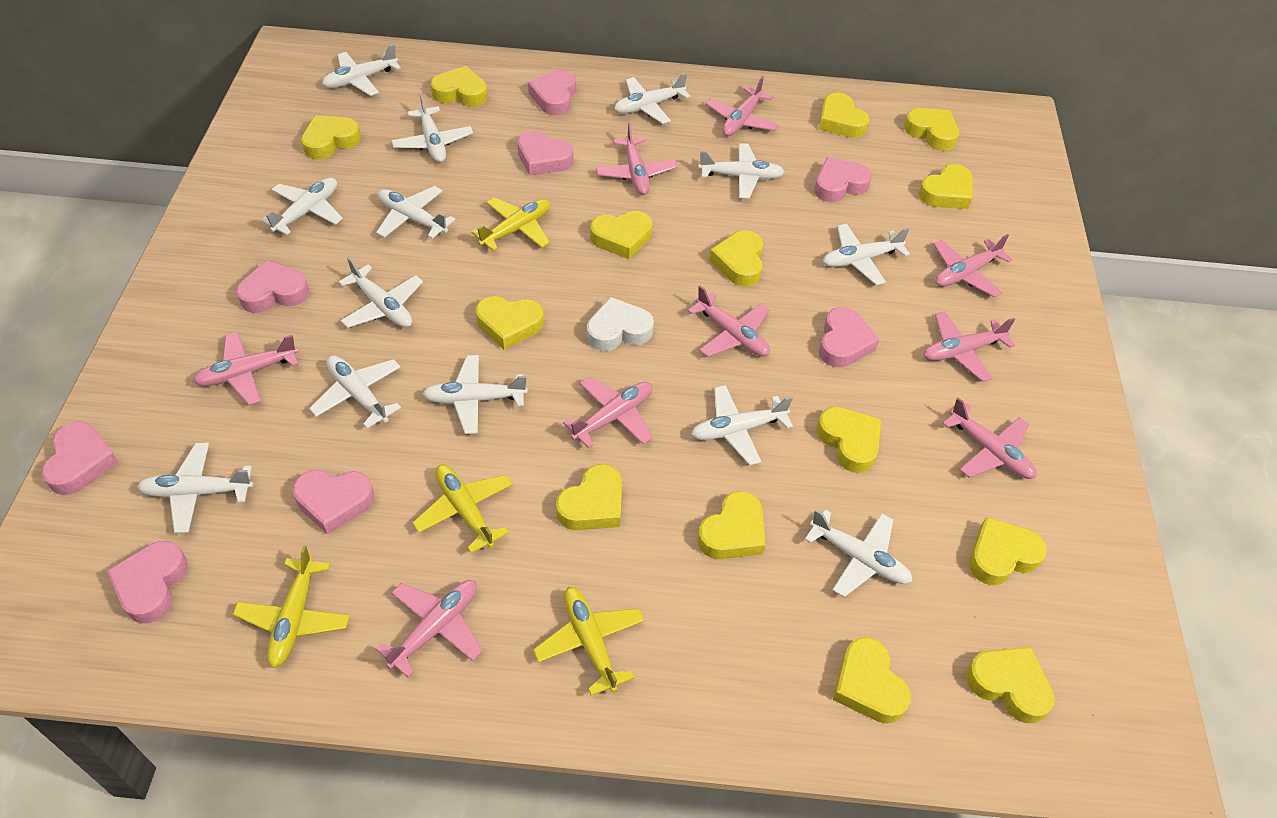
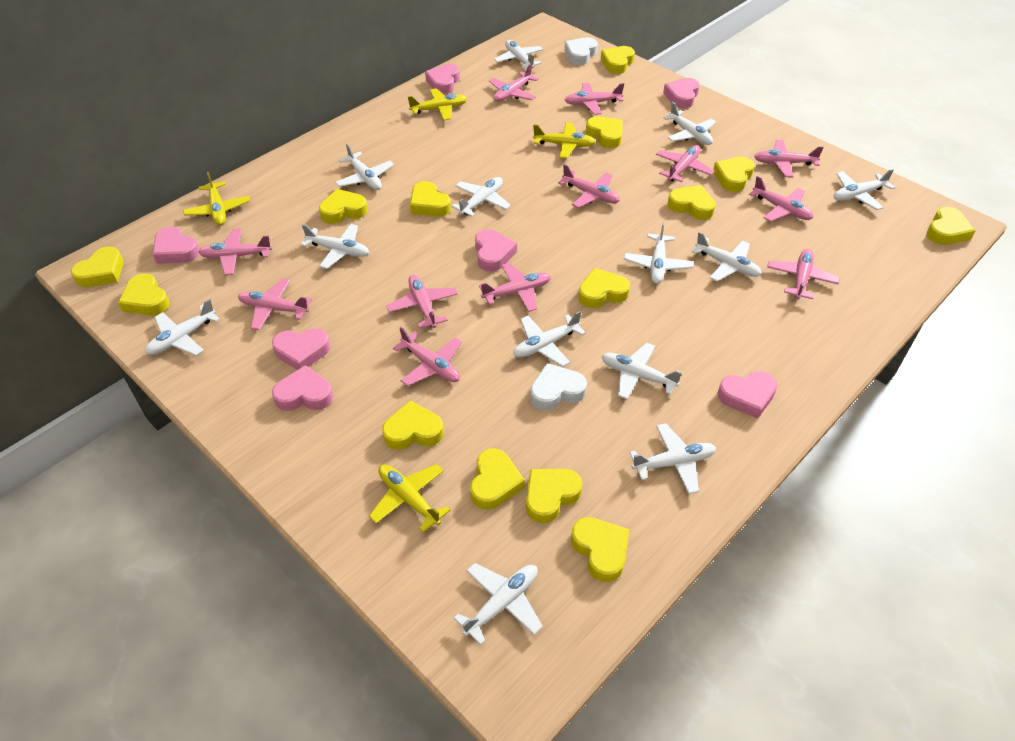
pink heart: [41,421,119,495] [107,541,188,623] [236,260,309,313] [293,470,374,535] [517,131,574,176] [528,70,576,115] [814,157,872,203] [819,307,879,368] = 8 -> [153,227,200,264] [272,328,330,370] [272,365,333,411] [425,64,460,94] [475,229,517,272] [663,78,700,108] [717,371,778,419] = 7
pink plane: [193,331,298,405] [375,580,483,678] [563,377,653,448] [596,122,678,195] [688,286,770,357] [706,76,779,136] [923,311,1015,382] [933,234,1013,297] [942,398,1037,479] = 9 -> [198,228,272,275] [238,278,312,330] [386,275,458,328] [393,327,462,386] [479,263,551,312] [489,64,539,102] [558,164,620,208] [565,83,624,115] [656,145,714,182] [749,176,813,222] [754,140,824,177] [767,249,840,299] = 12
white heart: [587,297,654,351] = 1 -> [530,363,587,411] [564,37,598,65] = 2

